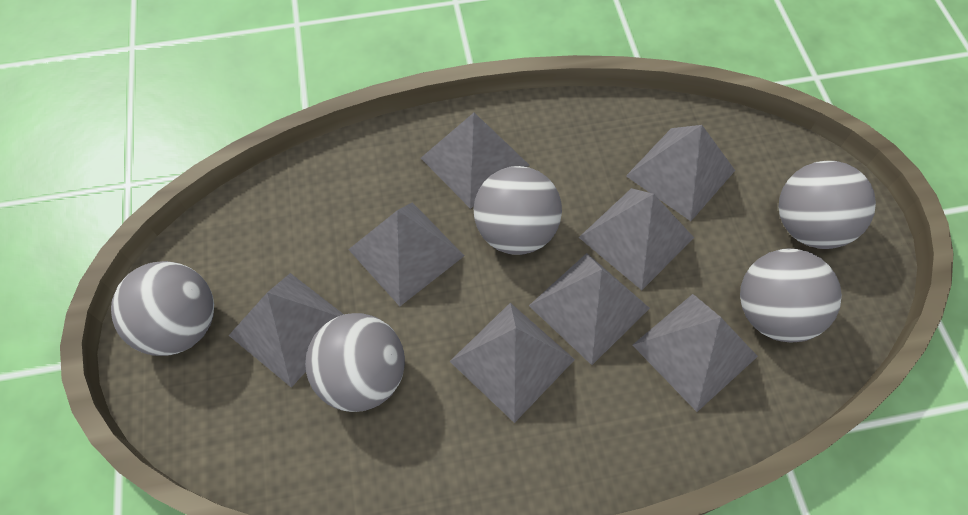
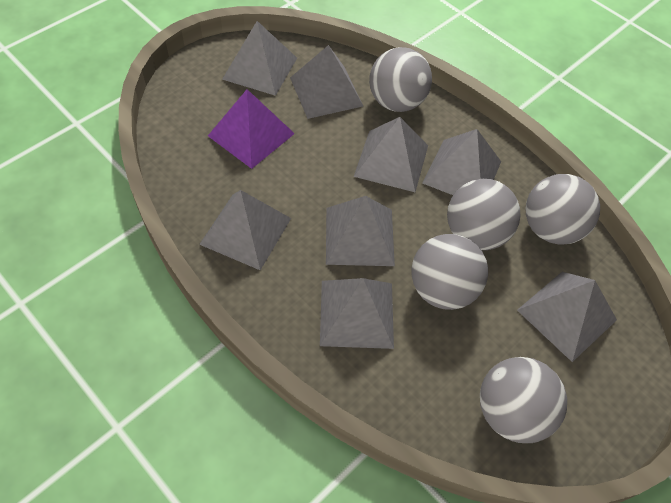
purple pyramid: none = 0 -> [208,89,295,169] = 1

